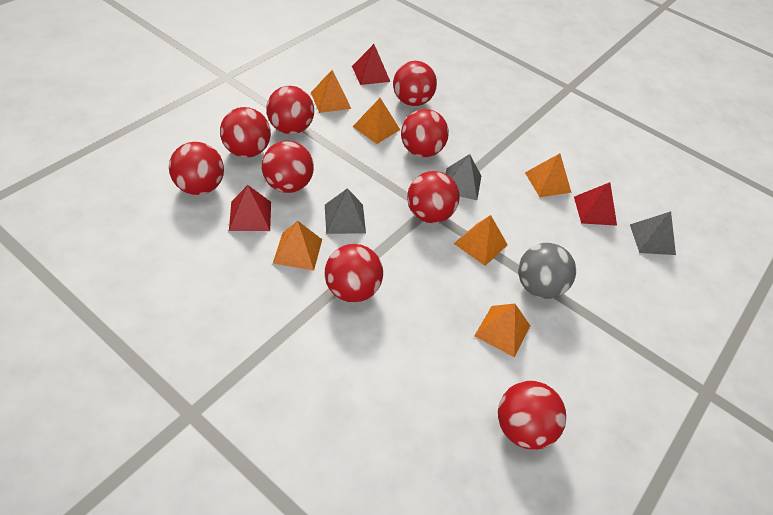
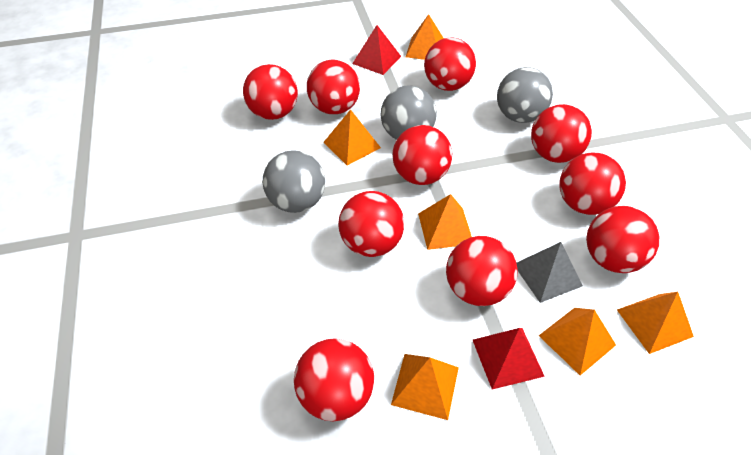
grey ball: [518,243,576,299] = 1 -> [263,150,325,213] [381,85,437,140] [497,67,553,123] = 3
grey pyramid: [325,188,366,234] [445,154,481,200] [630,211,676,255] = 3 -> [516,242,583,303] = 1
red ball: [169,142,224,195] [220,107,271,158] [262,141,314,193] [266,86,314,134] [325,244,383,303] [393,61,437,106] [401,109,449,157] [407,171,460,223] [498,381,566,450] = 9 -> [243,64,298,120] [294,338,374,421] [307,60,360,114] [338,191,404,257] [392,125,452,185] [424,38,476,91] [446,236,518,306] [531,104,592,163] [559,153,626,215] [586,206,659,273] = 10
red pyramid: [229,185,271,231] [352,44,390,85] [574,182,617,226] = 3 -> [352,25,401,75] [473,328,545,389] = 2

